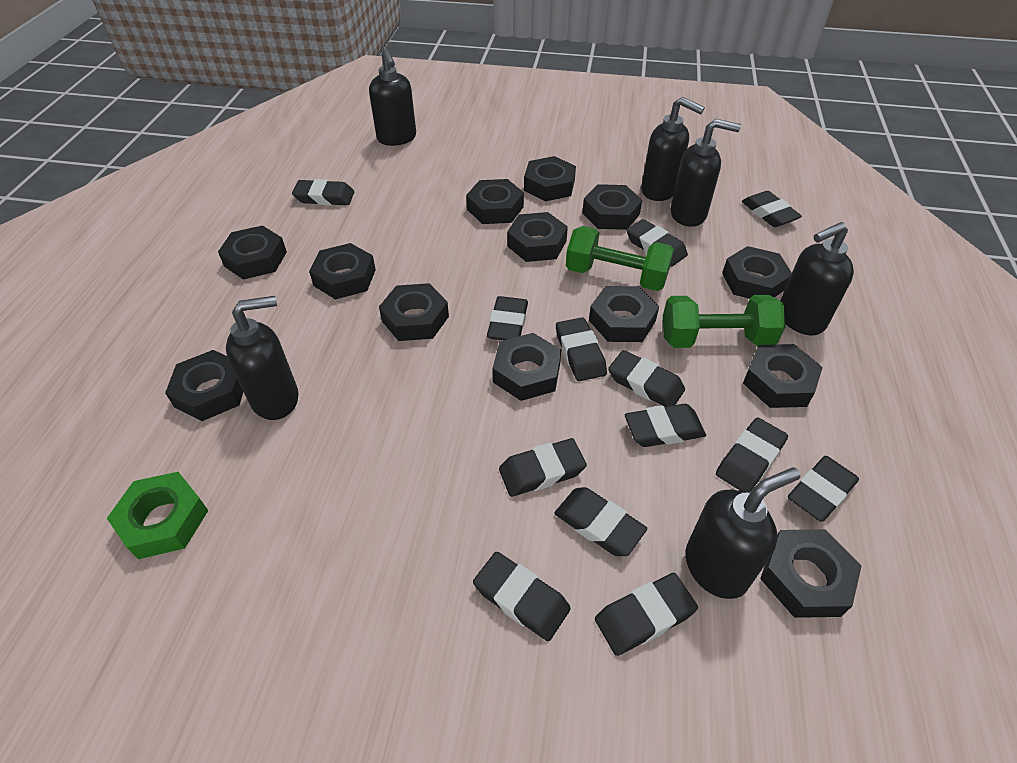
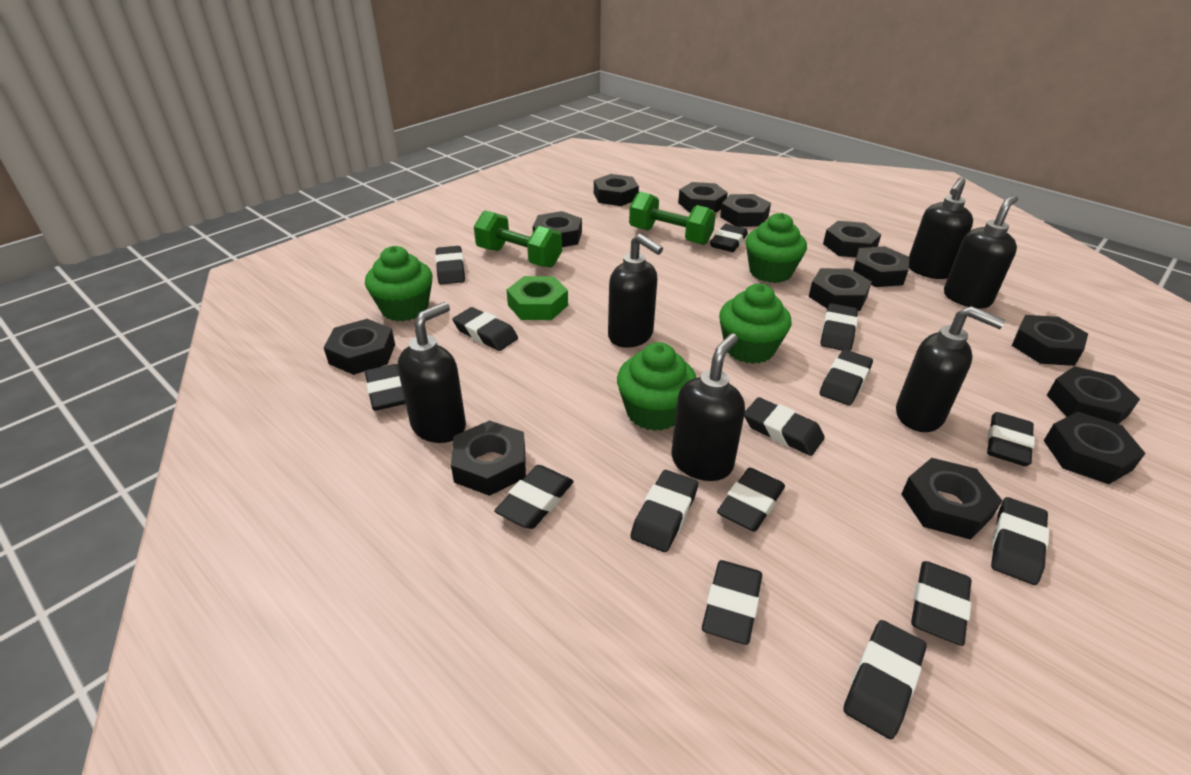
black eraser: [292,179,354,206] [473,552,571,641] [487,296,528,340] [499,438,587,497] [554,487,647,556] [556,317,607,381] [595,573,698,656] [608,350,685,407] [625,404,706,447] [627,219,688,266] [716,417,788,493] [742,191,802,227] [788,456,859,522] = 13 -> [365,364,405,411] [435,246,465,285] [453,307,518,351] [494,465,574,529] [630,470,698,552] [702,560,762,645] [710,224,748,252] [717,468,785,532] [744,397,825,456] [820,350,873,405] [821,303,858,351] [843,620,927,739] [911,561,971,646] [987,412,1035,466] [991,497,1049,585] = 15
green cupcake: none = 0 -> [365,246,433,321] [617,342,696,431] [719,284,791,364] [746,213,807,283] = 4

